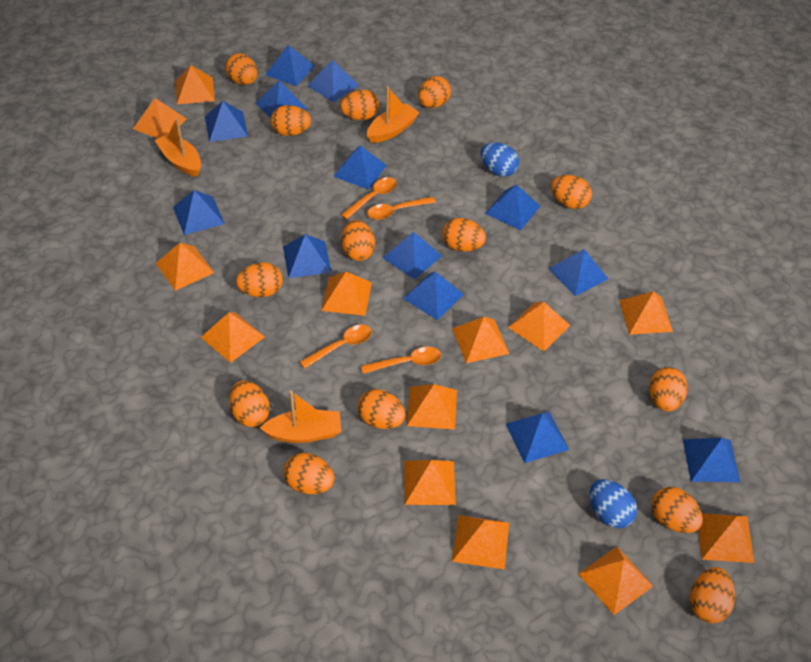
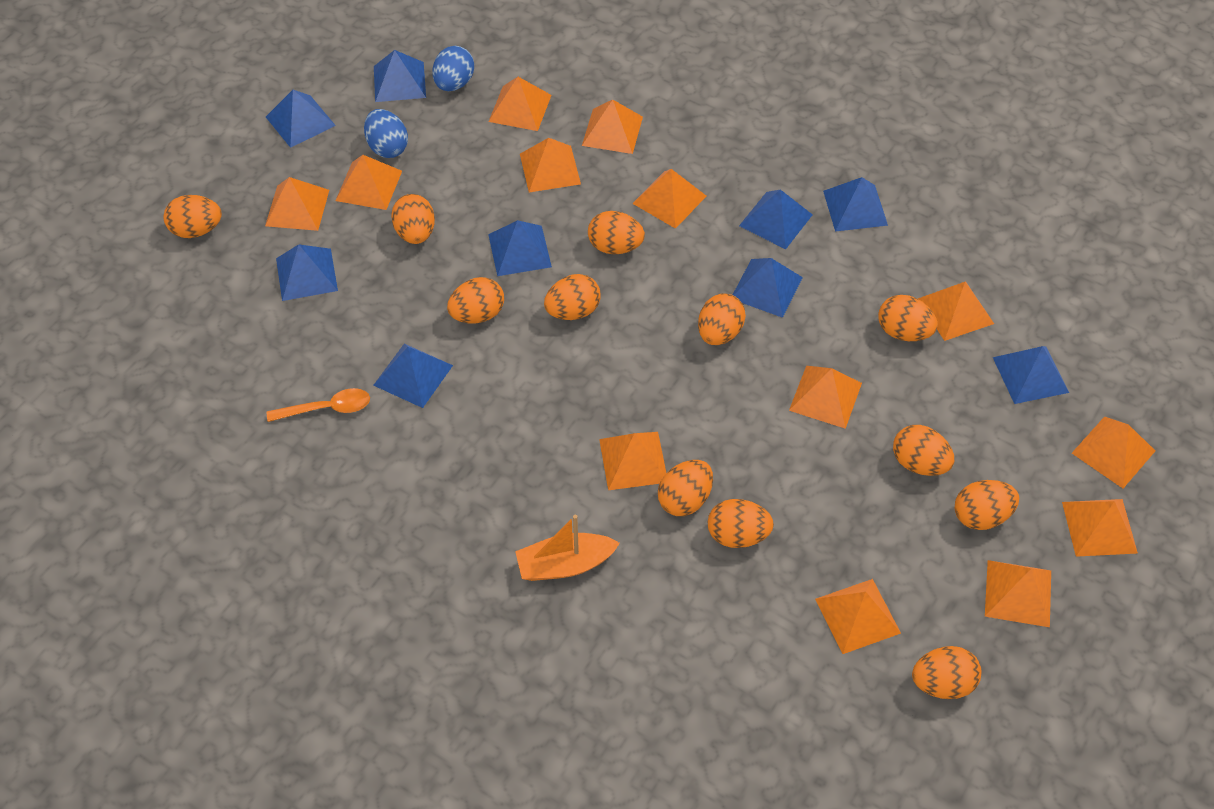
blue pyramid: [173,190,225,235] [205,101,248,142] [255,80,308,118] [265,45,315,86] [283,234,332,278] [307,60,359,102] [333,145,387,190] [383,232,442,280] [403,272,464,320] [485,184,540,230] [506,411,569,463] [548,249,608,296] [683,438,740,482] = 13 -> [266,90,336,148] [276,244,338,301] [373,344,453,408] [374,50,426,102] [488,220,552,276] [733,258,803,318] [739,189,813,249] [823,177,888,232] [993,346,1069,404] = 9
orange boat: [155,118,201,177] [260,391,341,443] [367,86,420,143] = 3 -> [515,515,620,581] = 1
orange egg: [225,53,258,85] [229,380,270,427] [236,262,283,297] [271,105,311,136] [284,453,335,494] [340,90,379,120] [341,220,375,261] [357,389,406,429] [418,76,451,108] [442,218,486,252] [551,175,592,209] [649,367,688,411] [651,487,703,533] [690,567,735,623] = 14 -> [163,195,222,238] [391,194,435,244] [447,277,504,324] [544,274,601,320] [588,211,645,254] [658,460,713,516] [698,293,746,345] [708,499,774,548] [878,295,938,341] [893,425,954,476] [912,646,982,699] [955,480,1019,530] = 12
orange spoon: [300,325,372,369] [341,177,397,220] [361,347,441,374] [367,197,436,220] = 4 -> [267,388,370,422] = 1

